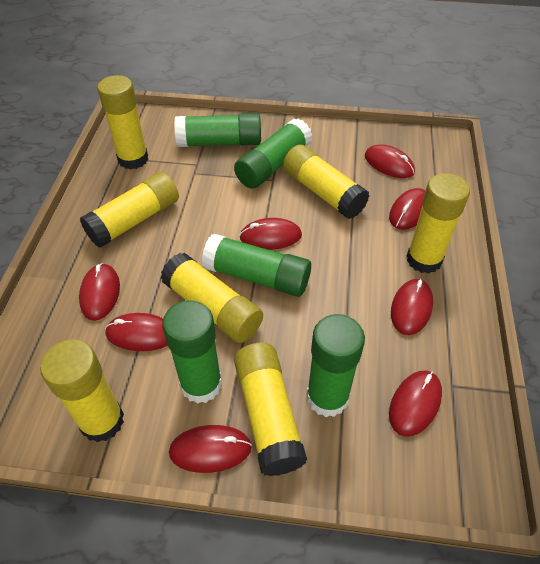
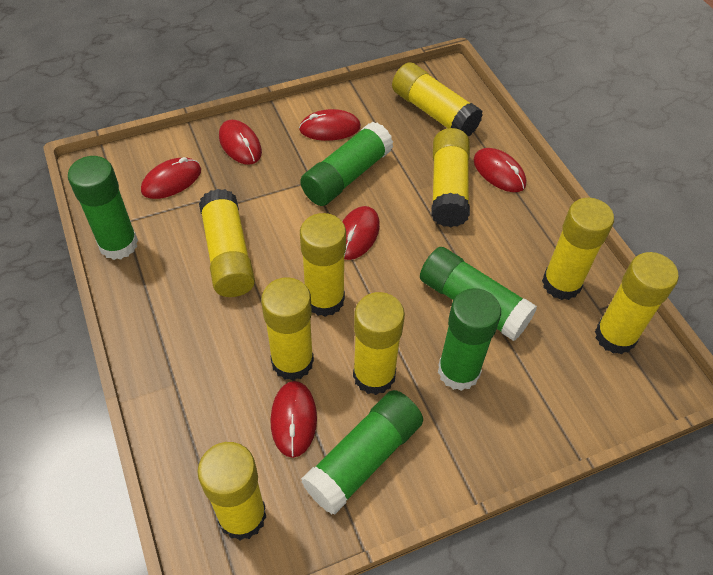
red mouse: [79,263,120,321] [105,313,167,351] [169,425,252,473] [239,218,302,250] [365,144,415,178] [389,188,425,230] [389,371,442,437] [391,279,433,335] = 8 -> [141,157,201,199] [219,120,262,165] [270,381,317,458] [299,109,361,141] [342,206,380,260] [473,148,526,192] = 6
yellow glue stick: [40,339,124,443] [80,172,179,248] [97,75,148,170] [161,253,263,343] [234,343,307,476] [283,145,369,219] [407,173,470,274] = 7 -> [197,442,266,540] [199,189,255,297] [261,277,314,381] [300,213,346,317] [353,292,405,395] [392,62,483,136] [431,128,470,227] [542,198,614,300] [595,252,679,354] = 9

